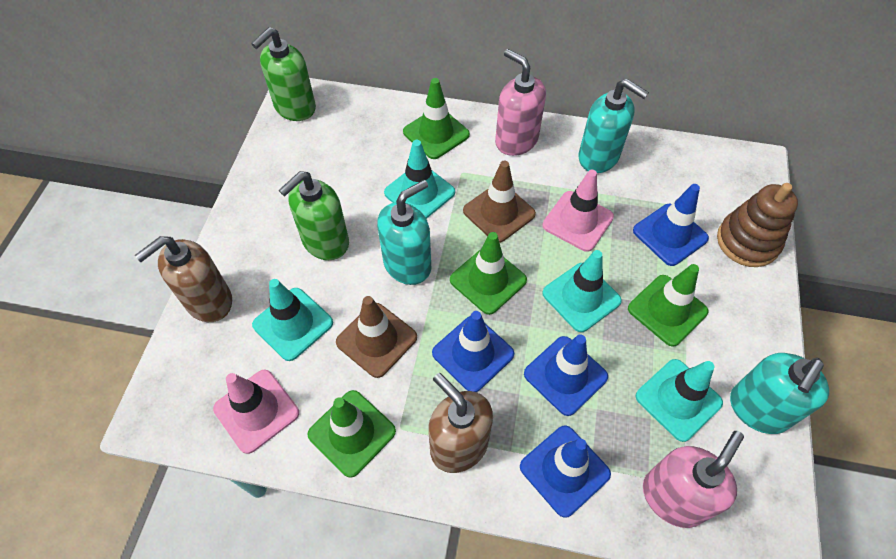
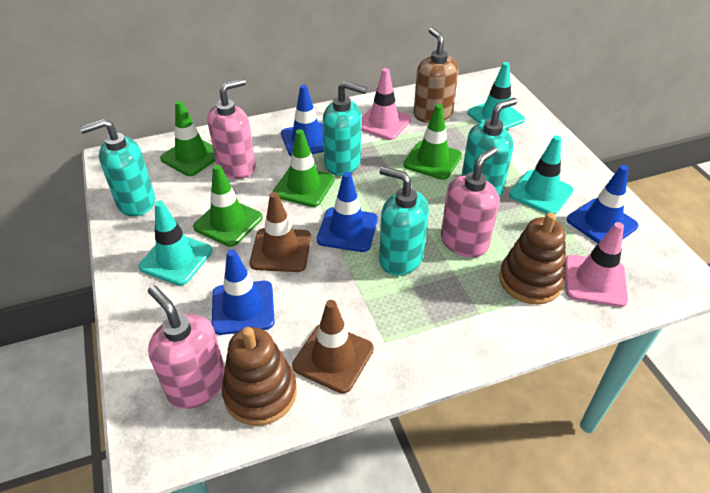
brown soap dispenser: [135,236,232,322] [428,373,493,473] = 2 -> [414,27,459,123] = 1
brown stacking toy: [717,183,798,267] = 1 -> [222,327,297,426] [499,212,566,305] = 2
green soap dispenser: [251,27,316,121] [279,171,349,260] = 2 -> none = 0
pink soap dispenser: [495,49,546,156] [643,431,744,528] = 2 -> [148,285,225,409] [207,78,256,179] [441,147,499,257] = 3
turquoise soap dispenser: [377,180,431,285] [578,79,649,173] [730,353,829,434] = 3 -> [79,119,155,217] [323,81,367,176] [379,166,429,276] [461,98,517,197] = 4
turquoise traffic cone: [252,279,333,361] [384,140,455,219] [542,250,622,332] [636,359,723,442] = 4 -> [138,201,213,286] [467,62,525,129] [509,135,574,215] = 3

